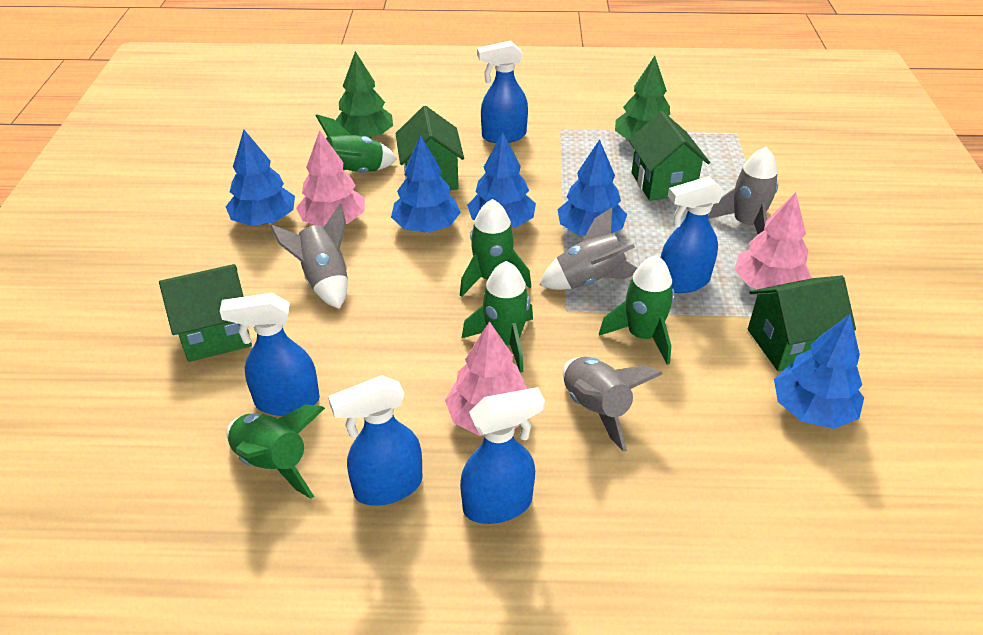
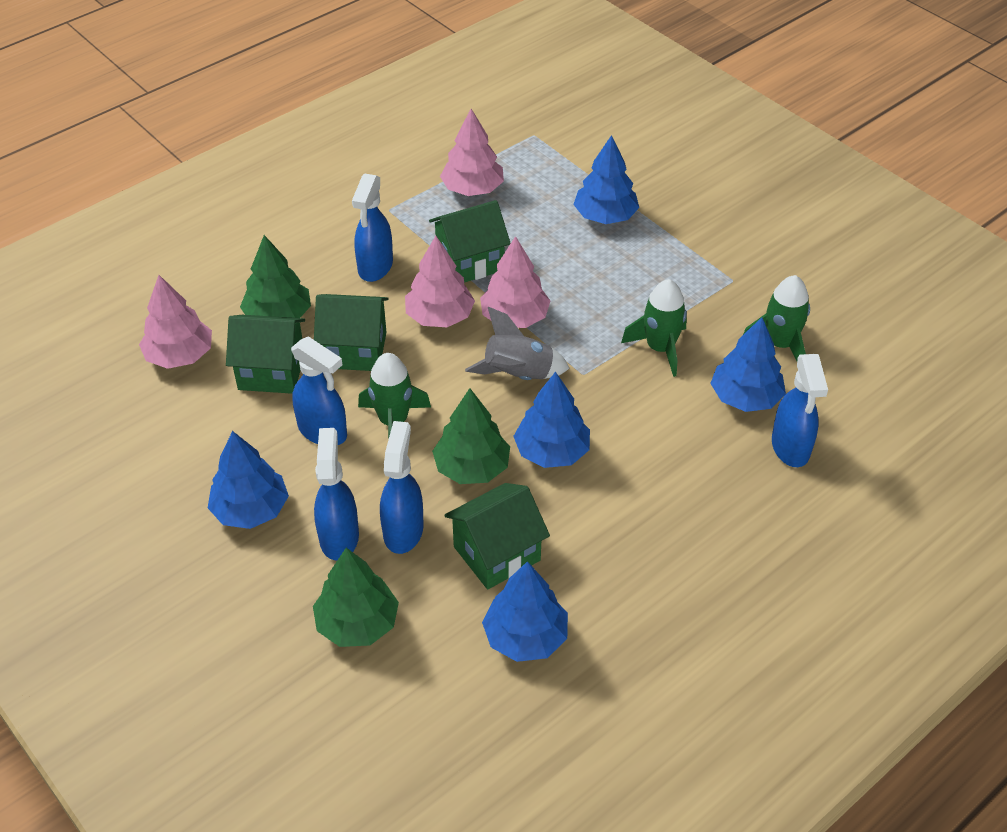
green rocket: [227,404,325,499] [315,114,396,173] [460,199,532,297] [462,261,533,373] [599,255,675,365] = 5 -> [358,353,431,440] [621,279,687,377] [743,275,810,361] = 3
green tree: [335,51,393,138] [615,56,670,141] = 2 -> [240,235,311,318] [313,548,399,647] [432,388,510,484] = 3
grey rocket: [270,204,348,309] [540,207,637,290] [563,357,663,452] [708,147,778,234] = 4 -> [465,307,570,380] = 1
pink tree: [296,130,365,226] [445,321,529,436] [734,192,812,289] = 3 -> [139,275,212,369] [405,236,475,327] [440,109,504,196] [480,236,550,328] = 4

